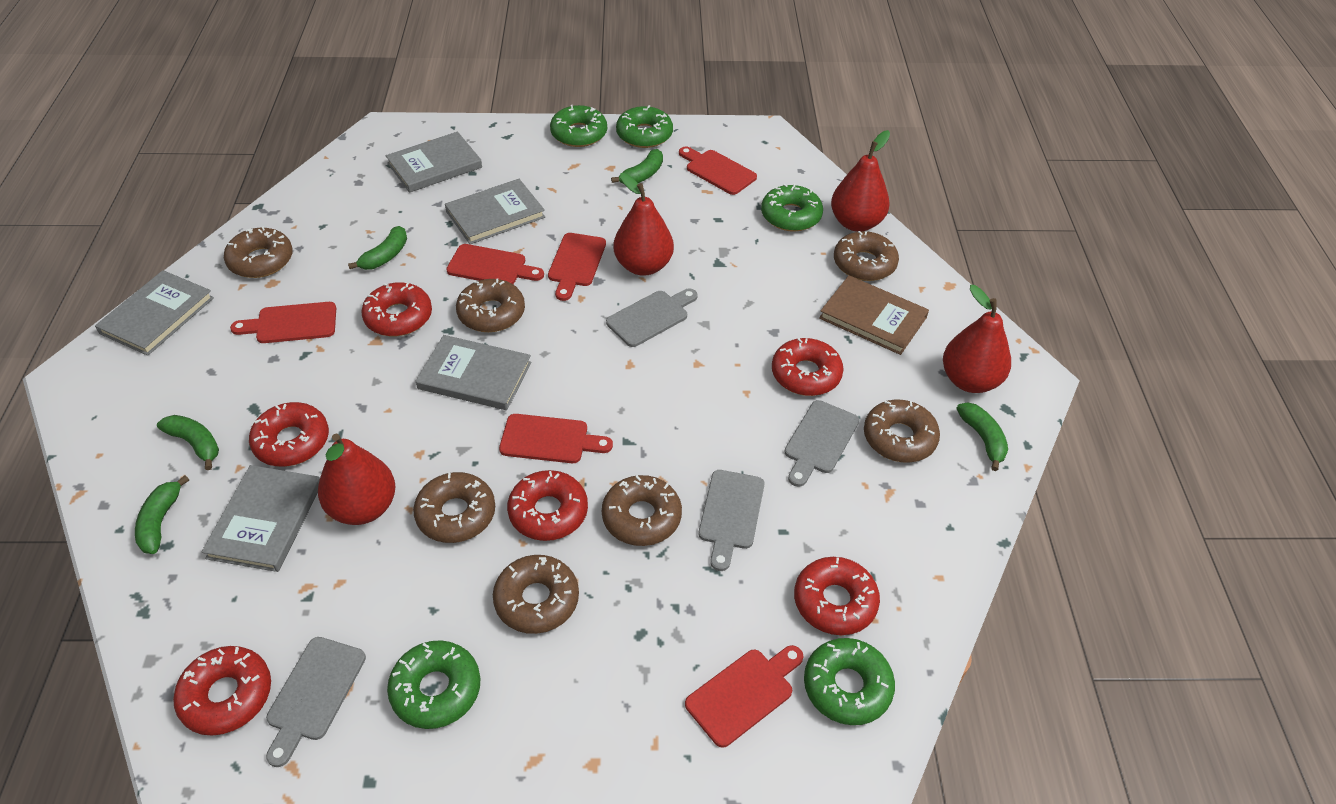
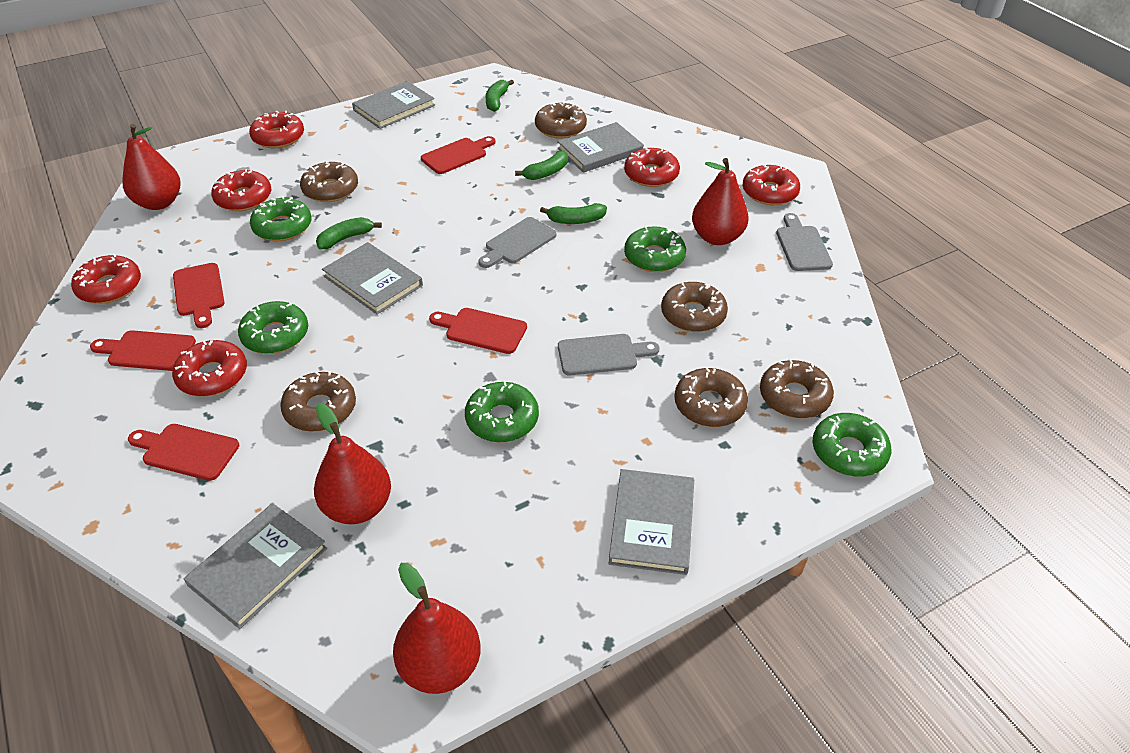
brown book: [819,275,929,355] = 1 -> none = 0
brown donut: [224,226,293,278] [413,472,495,543] [456,279,525,332] [493,555,579,634] [602,475,682,546] [834,231,899,281] [864,400,940,463] = 7 -> [280,371,356,432] [300,161,358,202] [535,102,587,139] [661,282,728,332] [674,367,748,427] [760,359,834,418] = 6
green banana: [135,475,189,554] [157,415,219,470] [348,226,407,270] [611,149,663,183] [956,402,1008,471] = 5 -> [316,217,382,249] [486,80,514,112] [515,150,568,180] [540,203,607,224] = 4
grey cutting board: [266,637,366,767] [606,288,698,347] [699,470,764,571] [784,400,859,487] = 4 -> [478,217,557,268] [558,334,659,375] [776,213,833,271] = 3
red cutting board: [230,302,336,343] [446,244,544,284] [499,414,613,463] [548,233,606,301] [679,146,757,195] [685,645,804,748] = 6 -> [90,330,196,371] [128,424,239,481] [173,263,225,328] [421,136,496,174] [429,308,527,354] = 5

